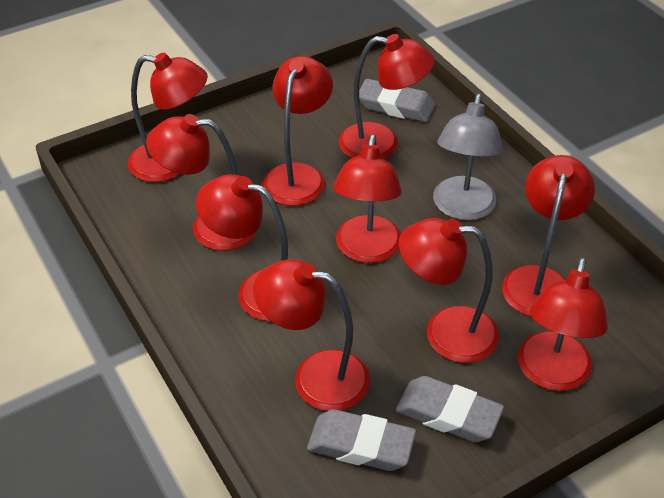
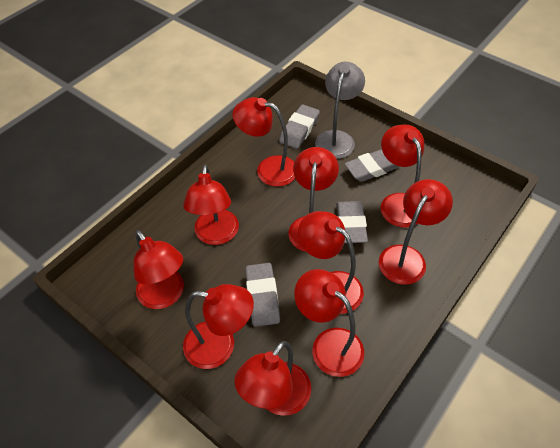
grey eraser: [307,409,416,471] [359,79,435,122] [396,376,504,442] = 3 -> [245,263,280,327] [279,105,320,149] [336,201,368,243] [345,149,400,182] = 4

